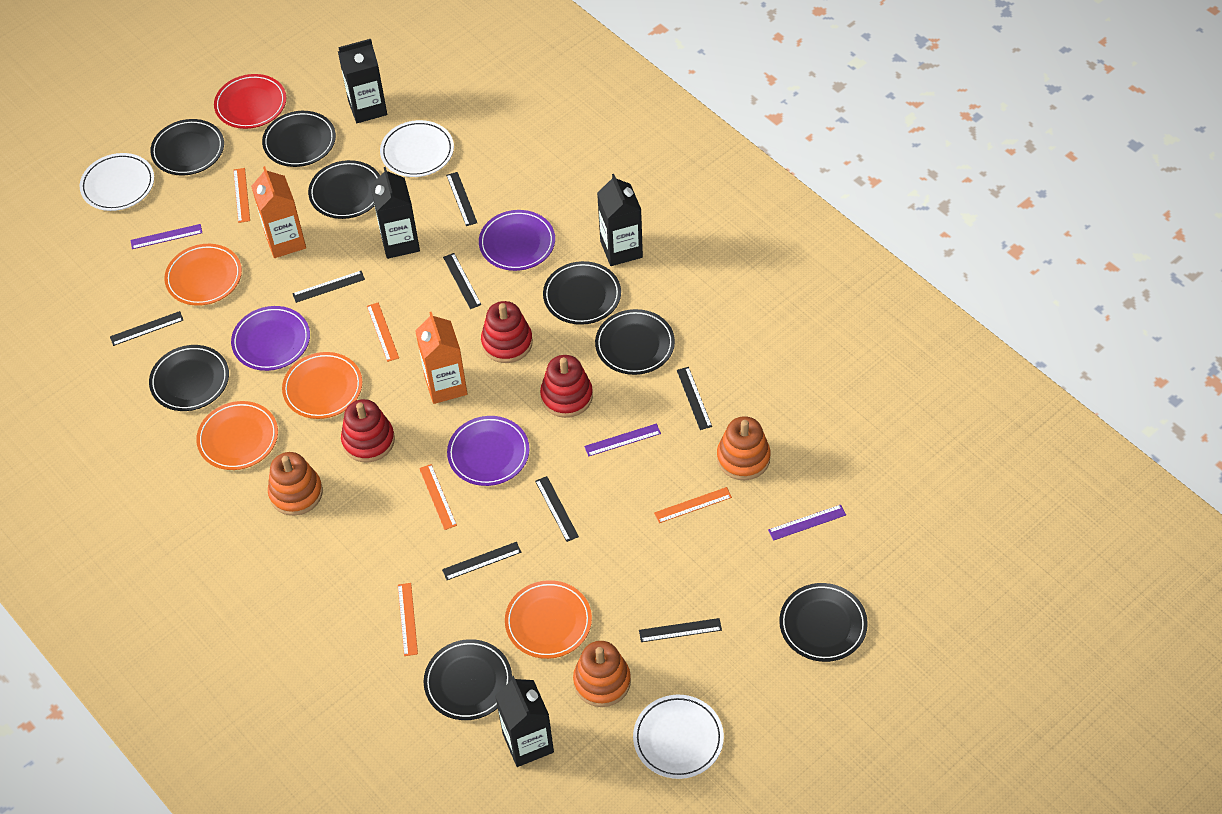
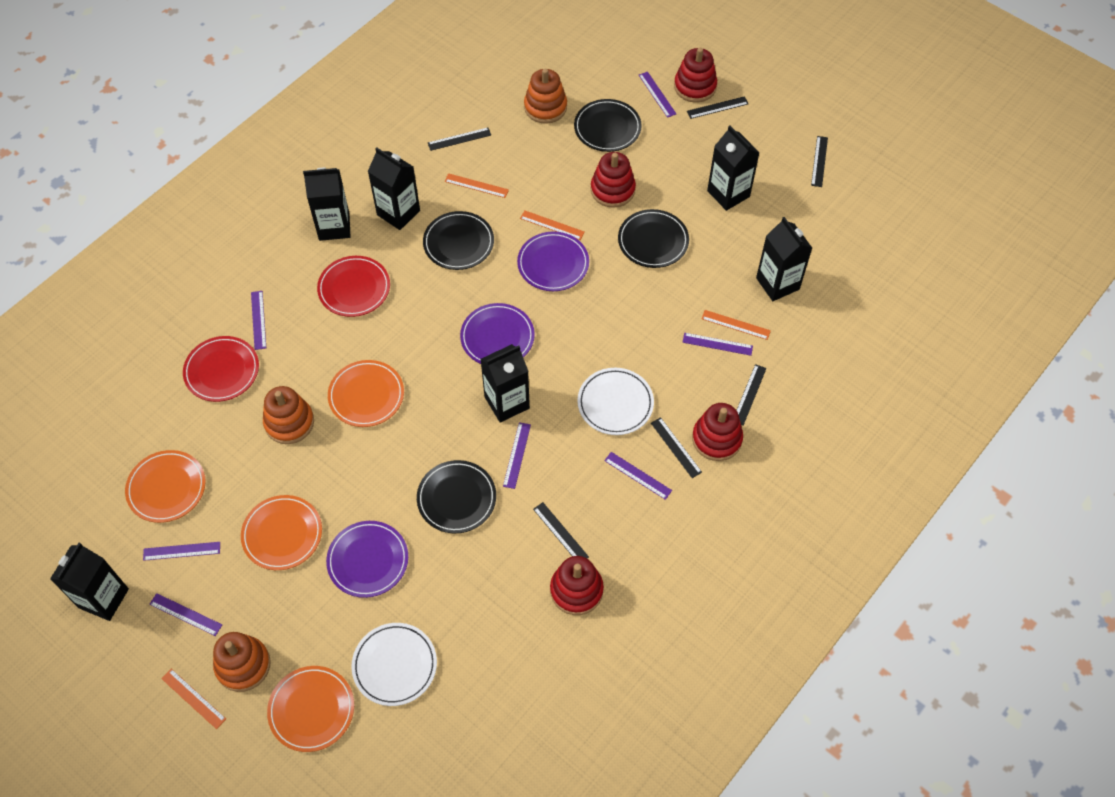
black carton: [338,39,387,123] [370,167,420,259] [495,676,554,767] [597,174,643,266] = 4 -> [50,543,129,621] [303,167,351,241] [368,147,420,230] [480,344,530,423] [707,126,760,211] [756,217,812,301] = 6
black plate: [149,345,229,411] [150,119,224,175] [262,111,336,167] [308,160,380,219] [424,639,512,720] [543,261,621,325] [595,309,675,375] [779,583,868,662] = 8 -> [417,460,496,533] [423,211,494,270] [574,99,642,152] [618,209,689,268] = 4
black ruler: [110,311,183,346] [292,271,365,303] [442,542,521,580] [443,253,481,309] [446,172,477,226] [535,476,579,542] [639,618,722,642] [677,367,712,430] = 8 -> [428,127,491,151] [533,502,589,559] [651,417,702,478] [687,96,748,119] [736,364,766,426] [811,136,828,187] = 6
orange carton: [251,166,306,258] [415,312,468,404] = 2 -> none = 0
orange ruler: [233,168,250,223] [367,302,399,362] [398,583,418,656] [419,464,457,530] [654,487,732,523] = 5 -> [161,669,226,729] [445,173,509,198] [520,210,585,240] [701,310,771,340] = 4
purple ruler: [130,224,202,249] [584,423,661,457] [768,505,846,541] = 3 -> [143,542,220,561] [149,593,222,636] [251,291,266,350] [503,422,531,489] [604,452,672,500] [639,72,676,118] [682,333,753,356] = 7
red plate: [214,74,286,129] = 1 -> [183,336,259,402] [317,256,390,317] = 2
red stacking toy: [341,399,395,462] [481,301,533,363] [540,355,593,418] = 3 -> [550,556,604,615] [591,152,636,208] [674,48,717,103] [692,403,743,461] = 4
white plate: [80,153,154,211] [380,120,454,177] [633,695,724,779] = 3 -> [351,623,437,706] [577,368,654,435] = 2

